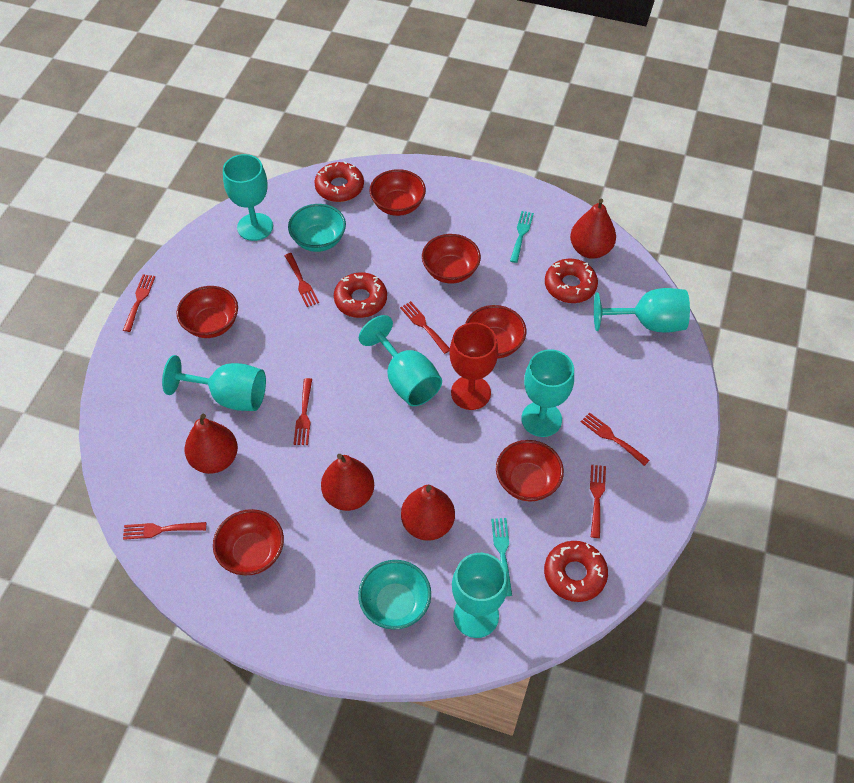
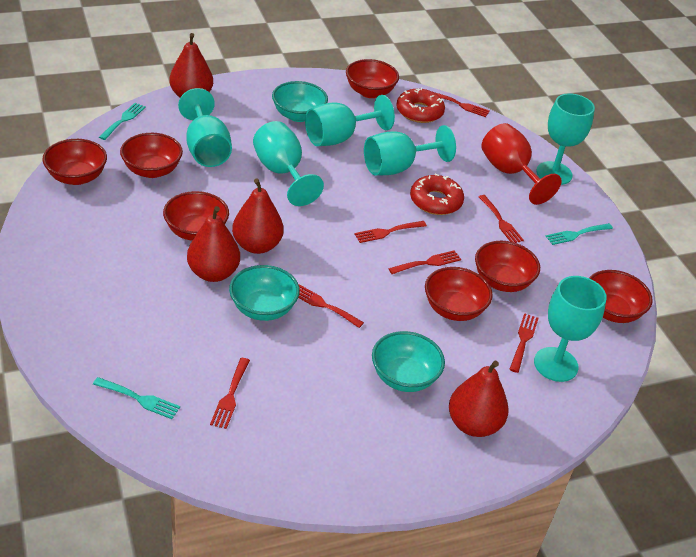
red bowl: [177,286,238,338] [213,509,284,575] [369,169,426,216] [422,234,481,284] [465,305,526,359] [496,440,564,502] = 6 -> [42,139,107,185] [120,133,183,178] [163,191,229,241] [346,59,399,98] [425,267,493,321] [475,241,540,292] [589,270,653,323] = 7
red donut: [314,161,364,202] [334,272,387,318] [544,541,608,602] [545,259,598,303] = 4 -> [396,87,445,123] [410,173,464,215] = 2
turquoise bowl: [288,204,346,252] [358,560,431,630] = 2 -> [229,265,300,321] [272,81,328,122] [372,331,445,392] = 3
turquoise fork: [491,518,512,596] [510,211,534,263] = 2 -> [93,377,180,419] [99,103,146,140] [546,223,613,245] = 3

